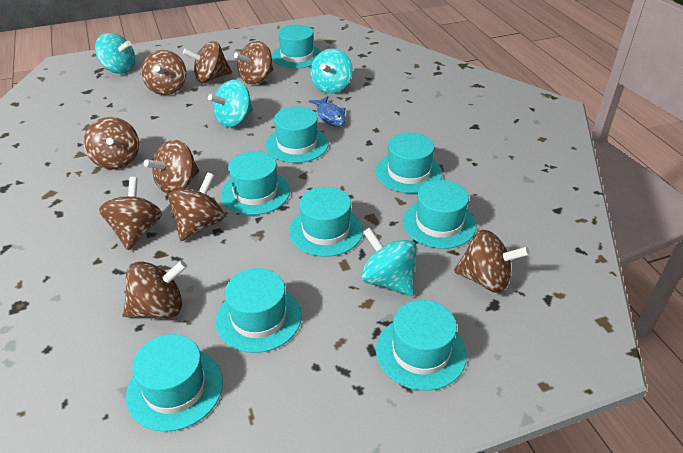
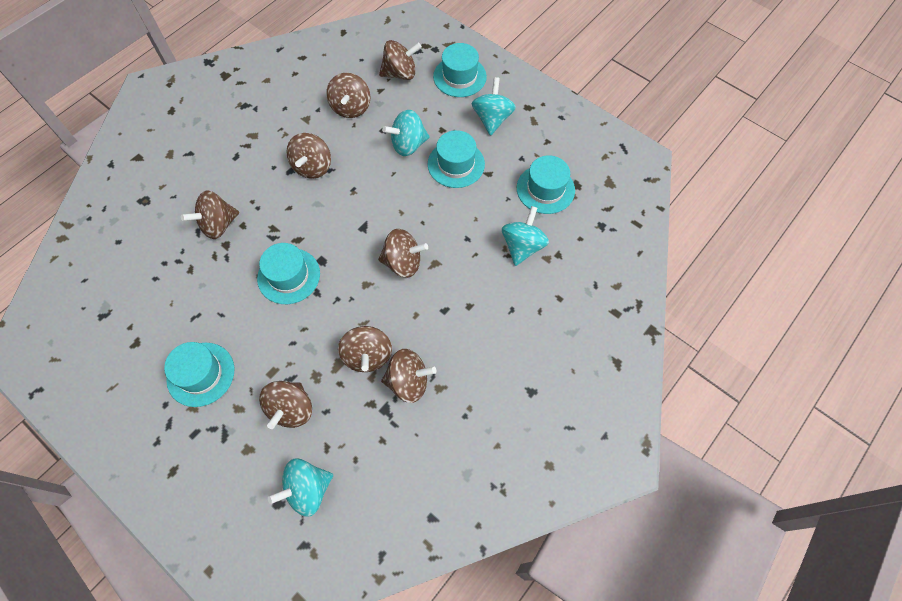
blue fish: [309,96,346,127] = 1 -> none = 0
brown spinning top: [84,117,139,169] [99,177,162,250] [123,260,187,318] [141,50,186,95] [144,140,199,194] [168,172,224,241] [183,41,232,83] [234,41,273,84] [454,230,530,293] = 9 -> [181,190,239,239] [259,381,312,429] [286,133,331,179] [326,73,370,118] [338,326,392,372] [378,229,428,278] [379,40,422,80] [381,349,437,403] = 8
turquoise hat: [126,334,223,432] [216,268,302,353] [221,151,290,215] [266,106,329,163] [272,25,321,68] [289,187,363,257] [376,133,442,193] [376,300,467,391] [403,180,477,249] = 9 -> [164,342,234,407] [257,243,320,304] [428,130,485,188] [433,43,487,97] [517,155,575,214] = 5

